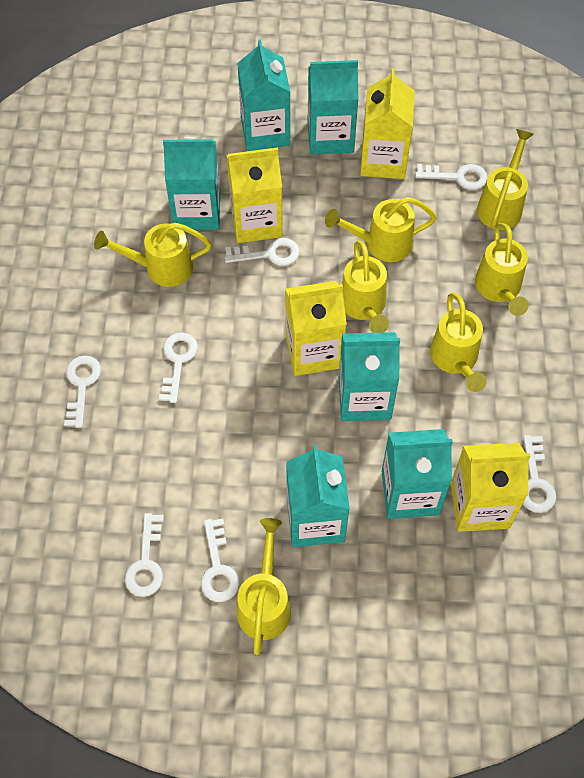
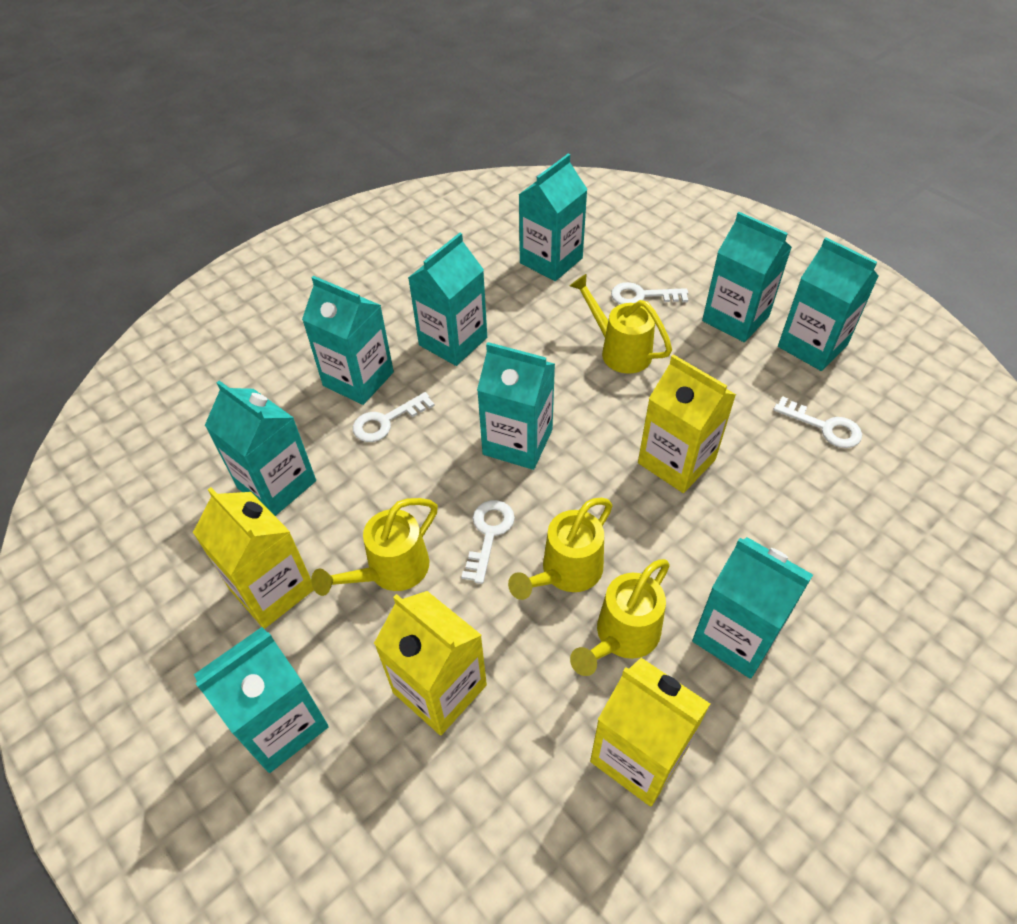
turquoise carton: [163,137,220,230] [237,39,290,151] [286,445,350,547] [308,60,358,155] [339,332,400,421] [382,429,453,519] = 6 -> [194,627,329,773] [205,381,316,516] [302,276,394,405] [408,233,487,366] [477,342,555,470] [519,154,588,281] [692,537,813,679] [702,212,792,342] [778,238,879,371] = 9
white key: [64,356,101,428] [125,513,164,597] [159,332,198,403] [201,518,240,602] [225,238,300,266] [415,164,488,190] [523,435,557,513] = 7 -> [353,392,435,442] [462,500,515,584] [611,282,688,305] [774,396,862,448] = 4
yellow watering can: [94,223,212,287] [237,518,291,655] [325,197,437,262] [342,241,389,333] [430,293,487,392] [475,223,529,316] [477,129,534,230] = 7 -> [311,498,438,596] [508,498,613,600] [570,274,672,374] [570,559,670,676] = 4

